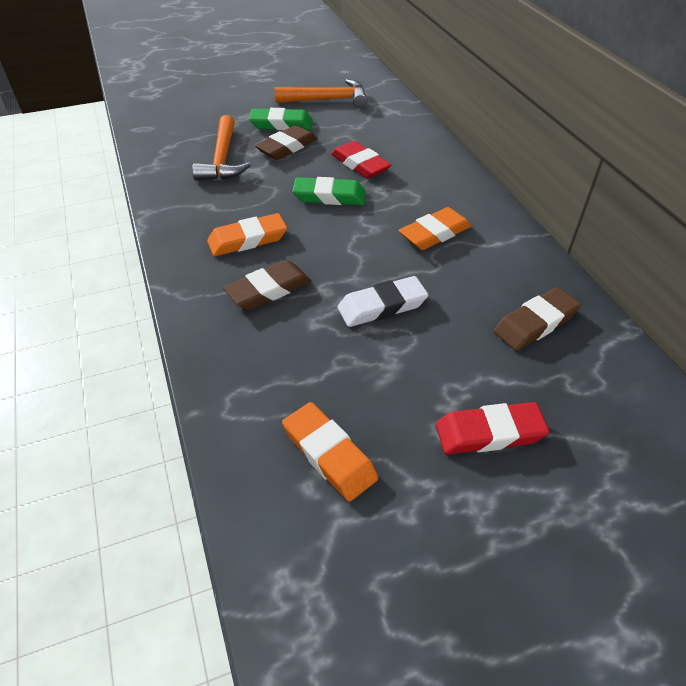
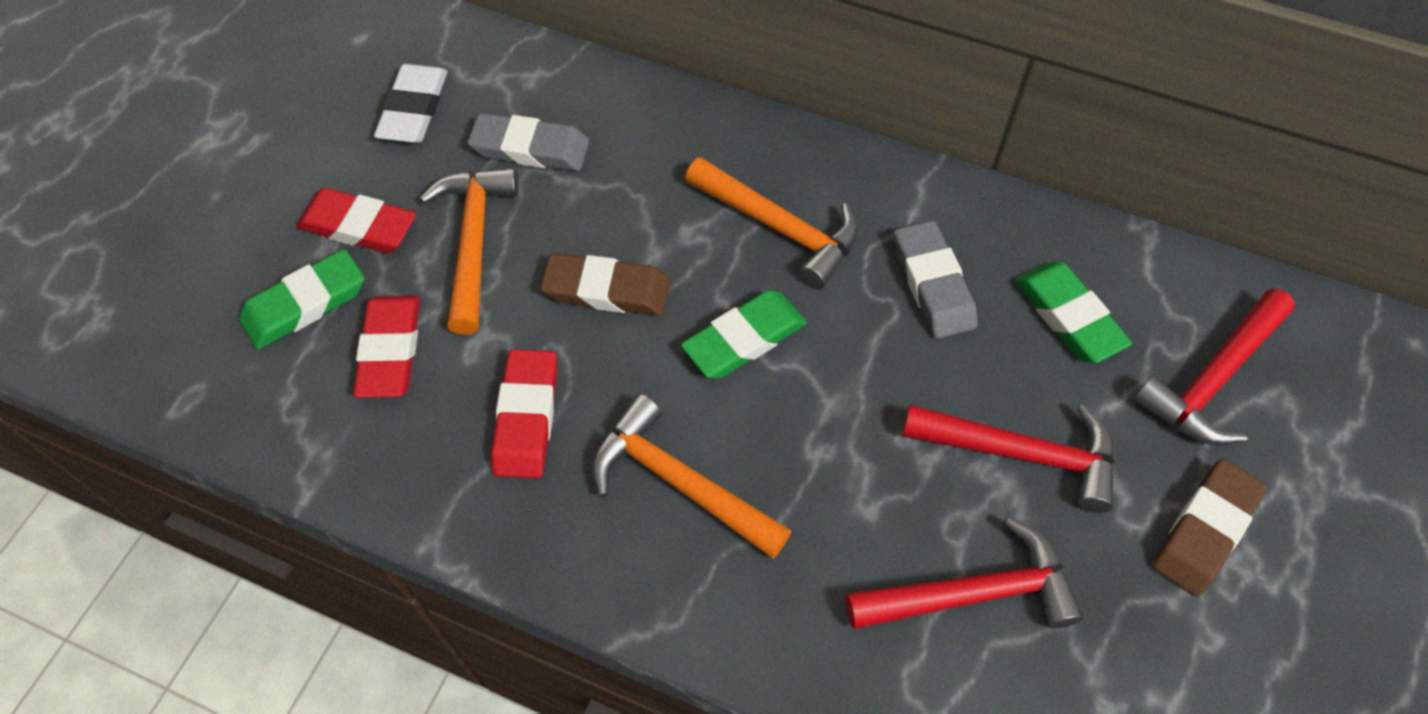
brown eraser: [223,260,311,310] [255,125,317,160] [494,287,581,351] = 3 -> [541,253,671,316] [1152,459,1267,597] = 2
green eraser: [249,108,313,130] [292,177,366,205] = 2 -> [239,249,364,350] [681,290,807,379] [1015,262,1132,363] = 3
grey eraser: none = 0 -> [468,113,589,171] [894,221,978,339] = 2
orange eraser: [207,213,287,256] [282,402,378,502] [398,207,472,250] = 3 -> none = 0
orange hammer: [192,115,251,181] [275,79,368,108] = 2 -> [420,167,519,335] [592,394,791,559] [685,157,859,289] = 3
red eraser: [331,141,391,179] [436,402,549,455] = 2 -> [296,188,416,253] [353,296,420,398] [491,349,557,478] = 3
red hammer: none = 0 -> [846,517,1084,629] [902,404,1115,513] [1133,288,1295,446] = 3

